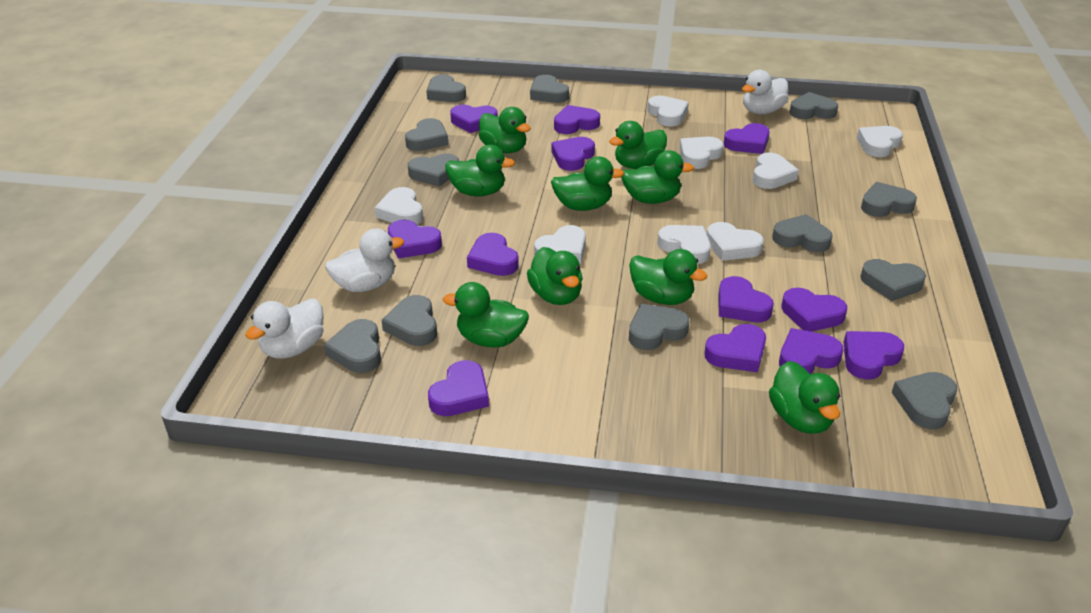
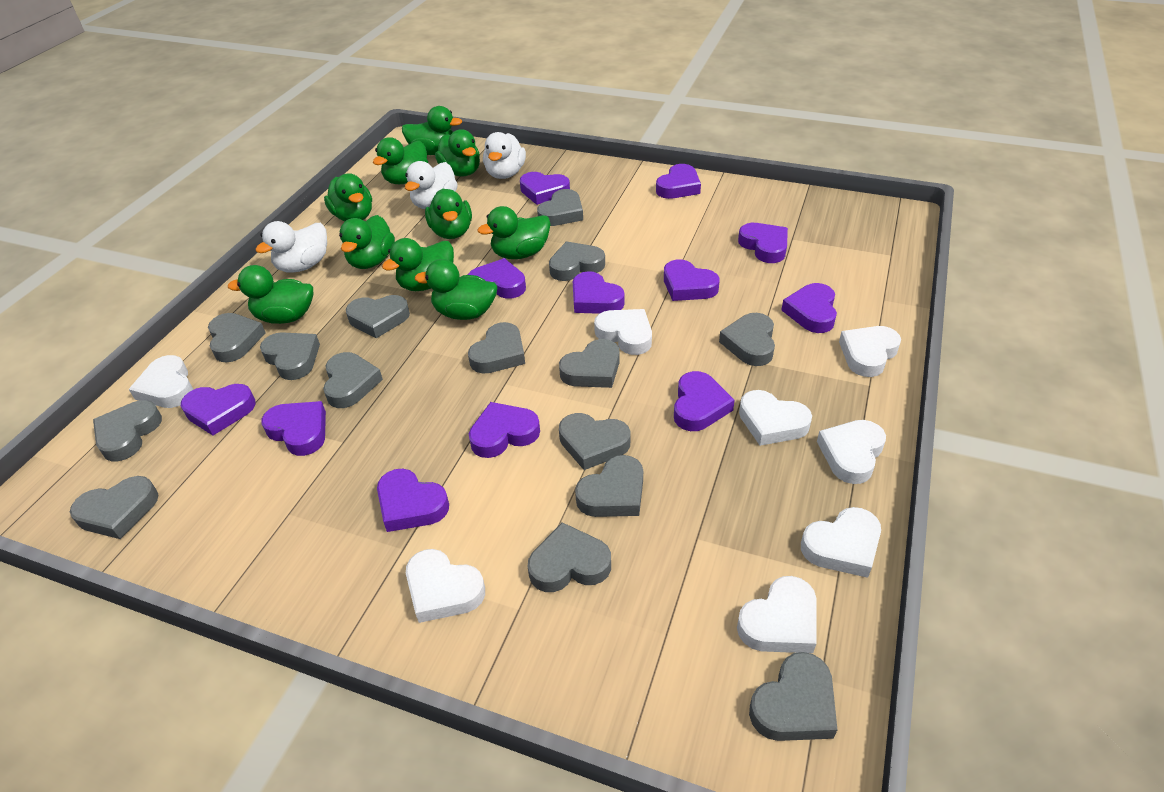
green duck: [443,282,529,348] [445,145,515,197] [479,107,531,153] [527,247,583,305] [551,156,624,211] [609,121,667,169] [622,150,694,204] [629,249,707,305] [769,361,840,434] = 9 -> [228,265,313,324] [324,173,372,221] [339,215,395,269] [373,137,428,184] [382,238,454,291] [402,106,462,155] [415,259,497,320] [425,189,472,239] [435,129,480,177] [478,206,551,259] = 10
grey heart: [324,319,381,373] [381,295,437,346] [405,118,448,151] [408,153,459,187] [426,74,466,102] [530,75,569,103] [629,304,689,350] [772,214,833,252] [790,92,838,119] [860,259,926,301] [861,182,917,217] [892,372,957,429] = 12 -> [70,476,158,539] [93,400,162,461] [208,313,265,363] [260,332,320,380] [323,352,383,408] [346,295,410,338] [468,322,525,374] [528,522,611,592] [537,189,583,226] [549,241,605,281] [559,339,620,388] [559,413,631,470] [575,455,643,517] [719,313,775,366] [749,652,838,741] = 15

